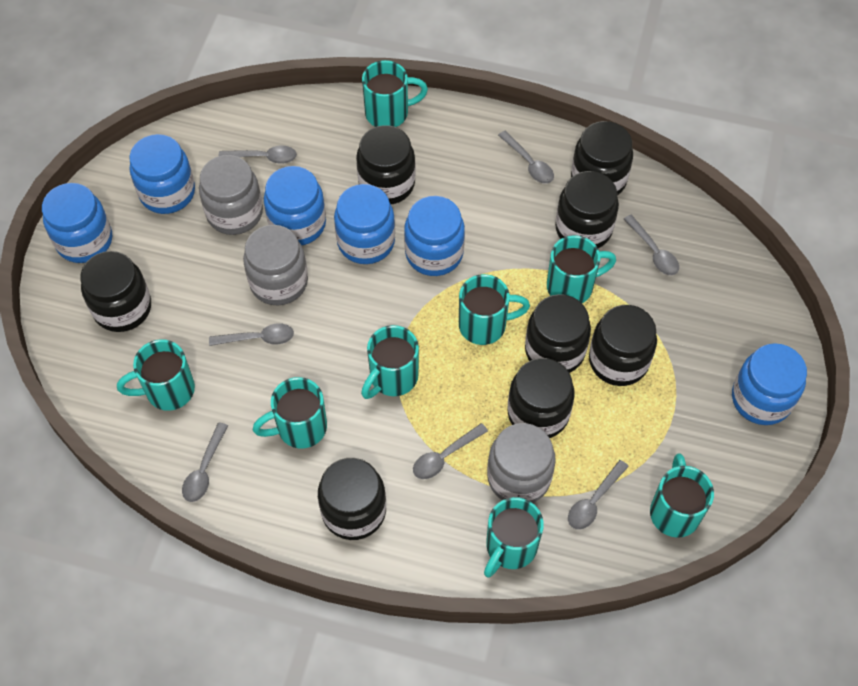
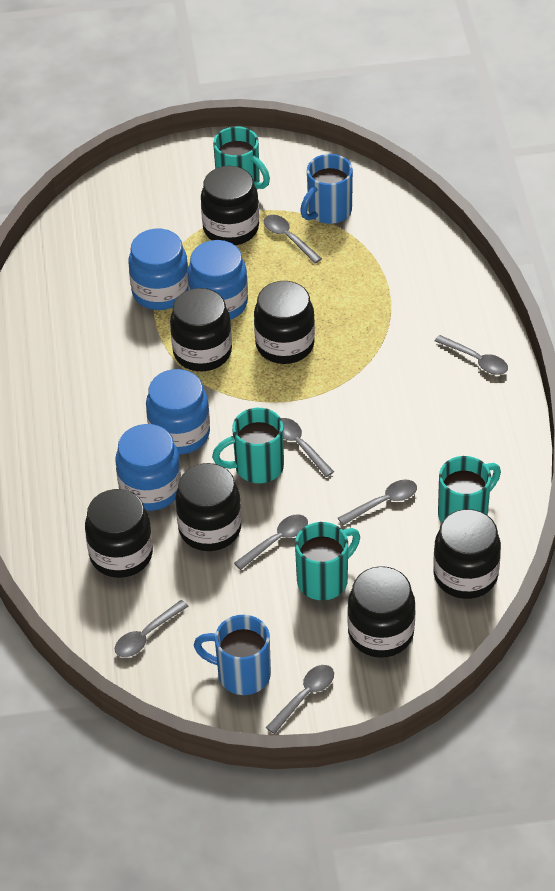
black jar: [80,251,151,332] [318,458,386,540] [356,125,416,204] [508,358,575,438] [525,294,591,373] [555,171,619,248] [571,121,633,196] [589,305,657,386] = 8 -> [85,489,153,578] [170,288,232,371] [175,463,242,551] [201,166,259,245] [254,281,315,364] [347,566,415,658] [433,509,501,599] = 7
blue jar: [42,183,112,263] [130,134,195,214] [264,166,326,245] [334,184,395,264] [404,196,465,276] [732,343,807,425] = 6 -> [116,424,181,511] [129,228,188,310] [146,369,210,455] [188,240,248,320] = 4
blue mug: none = 0 -> [194,615,271,695] [300,154,353,224] = 2
grey jar: [199,155,263,235] [243,225,308,306] [487,423,556,503] = 3 -> none = 0
turquoise mug: [117,339,195,411] [253,377,327,449] [361,325,419,399] [362,60,428,127] [459,274,530,345] [484,497,544,578] [547,235,616,303] [650,453,714,538] = 8 -> [212,408,284,483] [213,126,270,189] [295,522,360,600] [438,456,501,523] = 4

